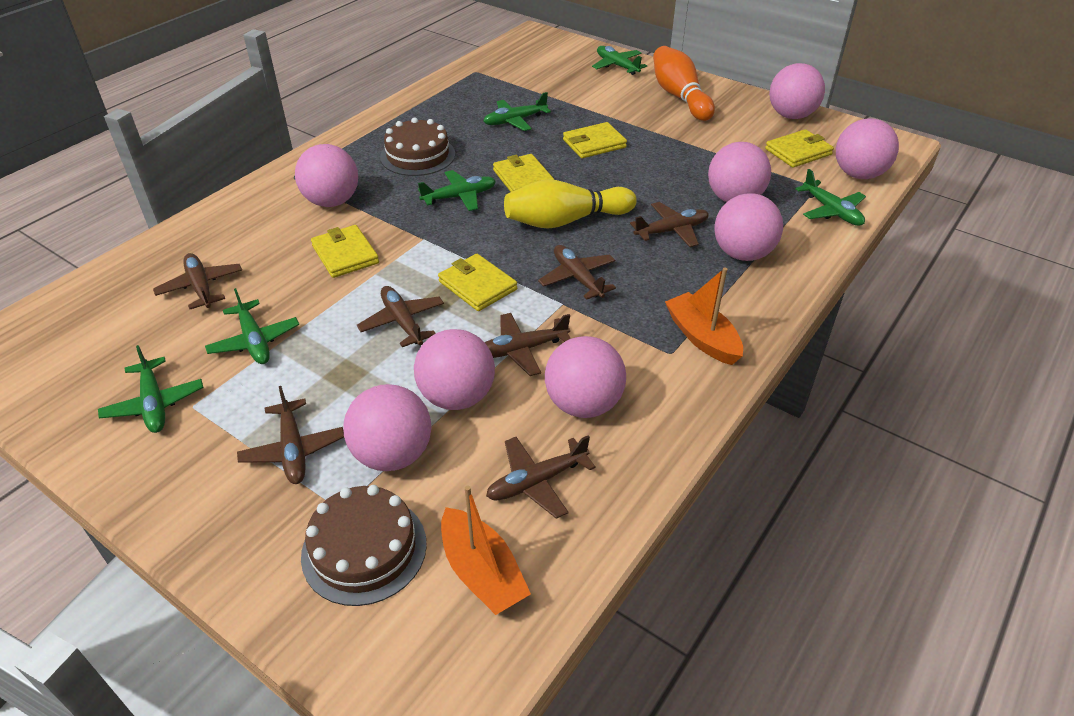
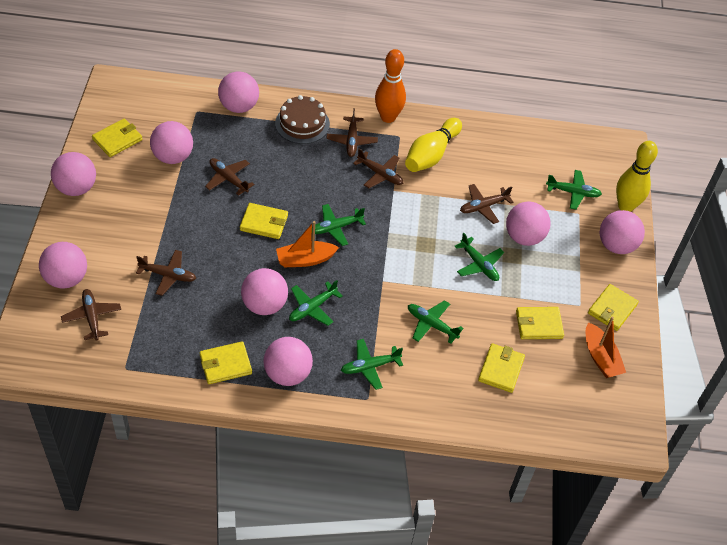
brown cake: [301,485,427,606] [380,117,455,176] = 2 -> [275,95,330,144] = 1
brown plane: [153,253,242,309] [237,386,344,484] [357,286,444,347] [485,313,571,376] [486,435,596,519] [538,245,616,300] [630,202,709,247] = 7 -> [61,289,121,341] [136,250,196,296] [205,158,255,196] [327,108,378,157] [353,149,403,188] [460,184,514,224] = 6
yellow bowling pin: [504,179,637,229] = 1 -> [405,118,462,172] [616,141,658,212] = 2
yellow wallet: [311,225,379,278] [438,254,517,311] [493,154,554,192] [563,122,627,158] [765,129,834,168] = 5 -> [92,118,143,157] [199,341,252,384] [240,203,288,239] [478,343,525,393] [516,307,564,339] [588,284,639,331] = 6

